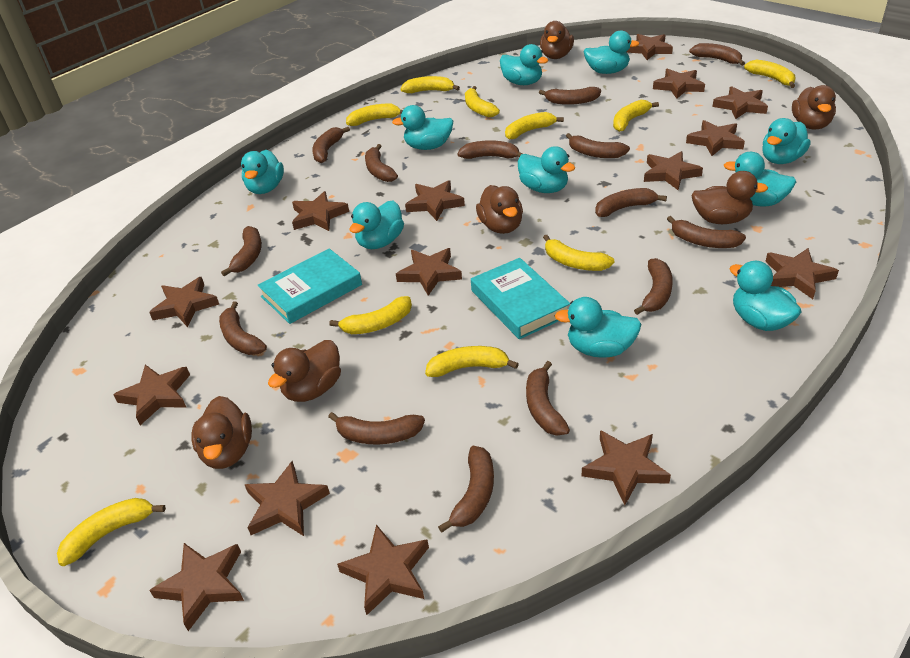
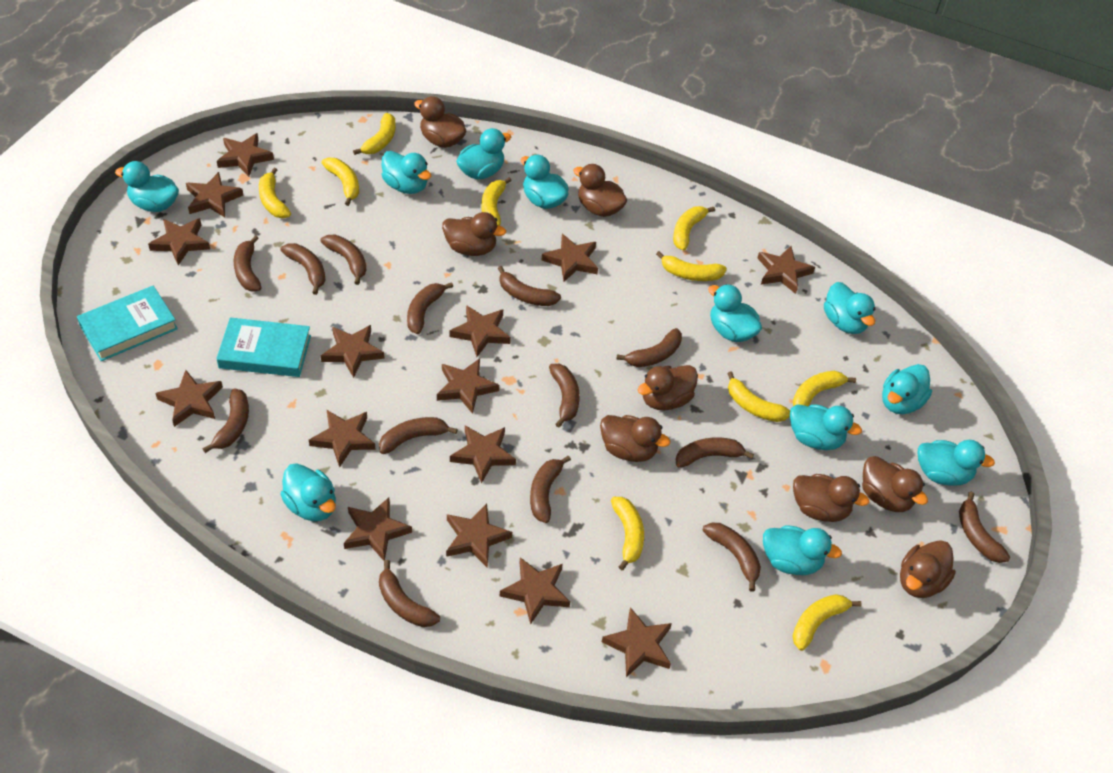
brown duck: [191,396,252,469] [268,340,341,402] [476,185,523,234] [540,21,574,59] [691,171,768,224] [792,85,836,130] = 6 -> [414,96,466,148] [442,212,506,256] [573,164,627,217] [600,415,670,462] [637,365,698,411] [793,474,870,522] [862,456,928,512] [900,540,956,598] = 8
turquoise duck: [241,150,284,194] [350,200,404,249] [392,105,453,150] [500,44,548,85] [518,146,575,193] [555,297,641,358] [583,30,640,74] [724,152,796,207] [729,261,801,331] [762,118,811,164] = 10 -> [115,161,179,212] [280,463,336,521] [381,151,431,194] [456,128,511,180] [520,155,569,209] [708,284,762,342] [763,525,842,575] [790,404,862,450] [824,282,876,334] [882,364,932,414] [918,440,995,486] = 11

